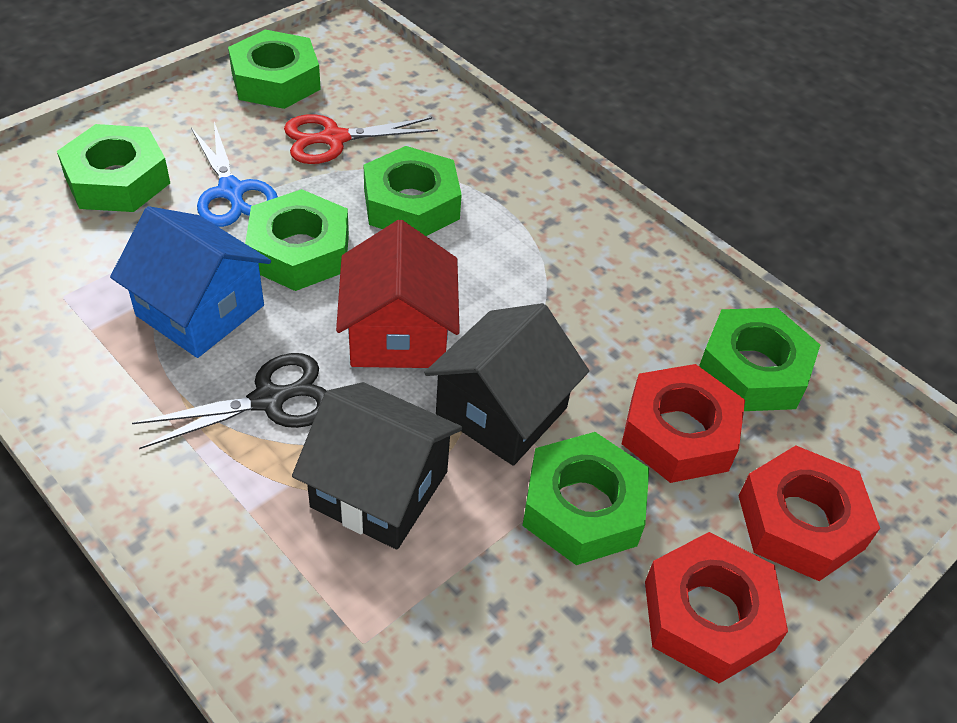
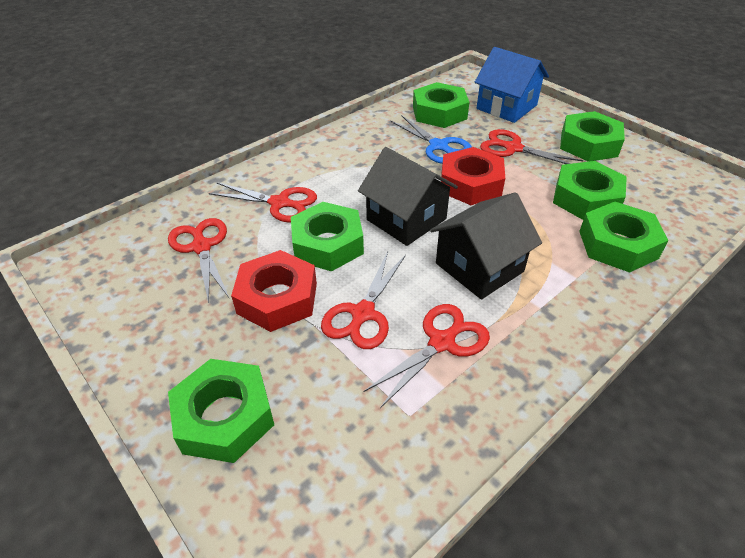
black scissors: [132,353,327,449] = 1 -> none = 0
red house: [336,220,460,368] = 1 -> none = 0
red nut: [622,364,745,483] [645,532,788,684] [739,445,880,581] = 3 -> [231,250,317,332] [441,147,505,205] = 2
red scissors: [284,114,438,164] = 1 -> [168,218,229,303] [209,183,317,223] [321,252,406,349] [363,304,490,408] [480,129,584,164] = 5

